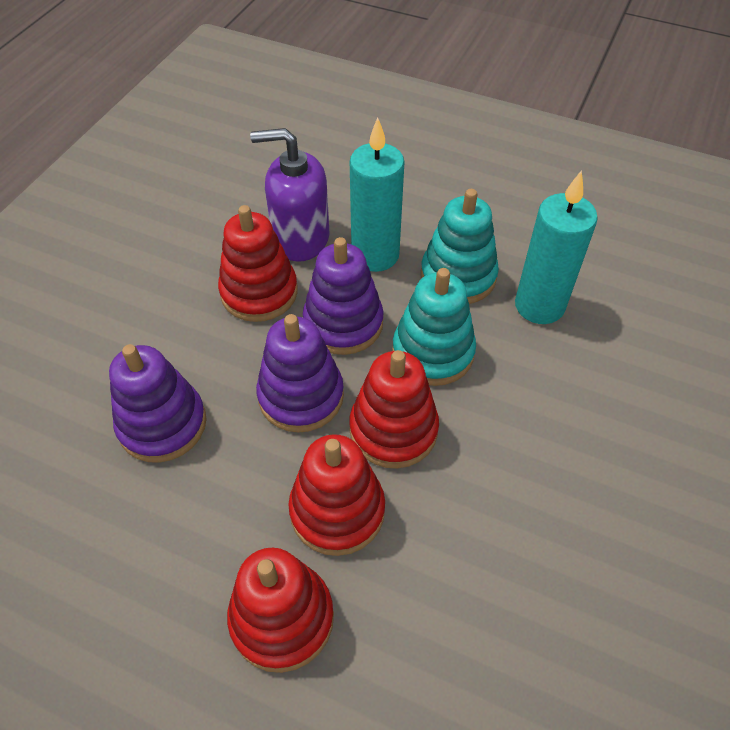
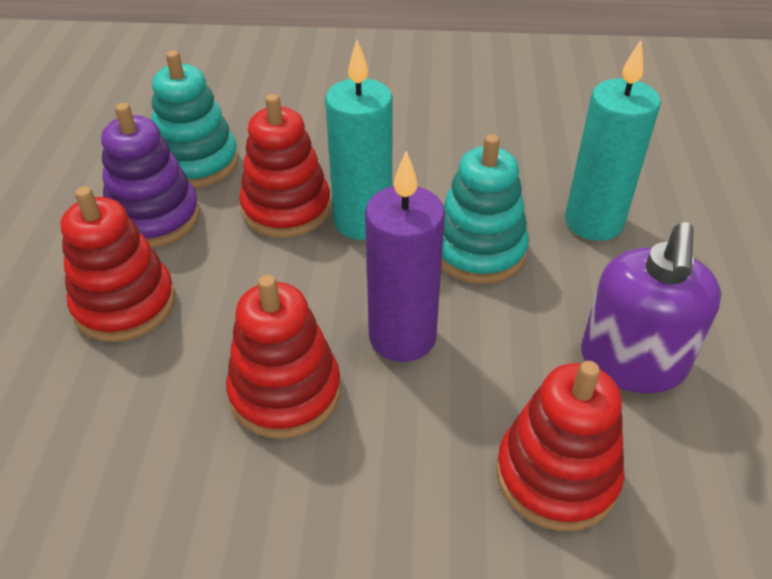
purple candle: none = 0 -> [365,151,445,362] = 1
purple stacking toy: [109,344,206,463] [256,314,344,433] [303,237,384,355] = 3 -> [101,103,200,248] = 1

